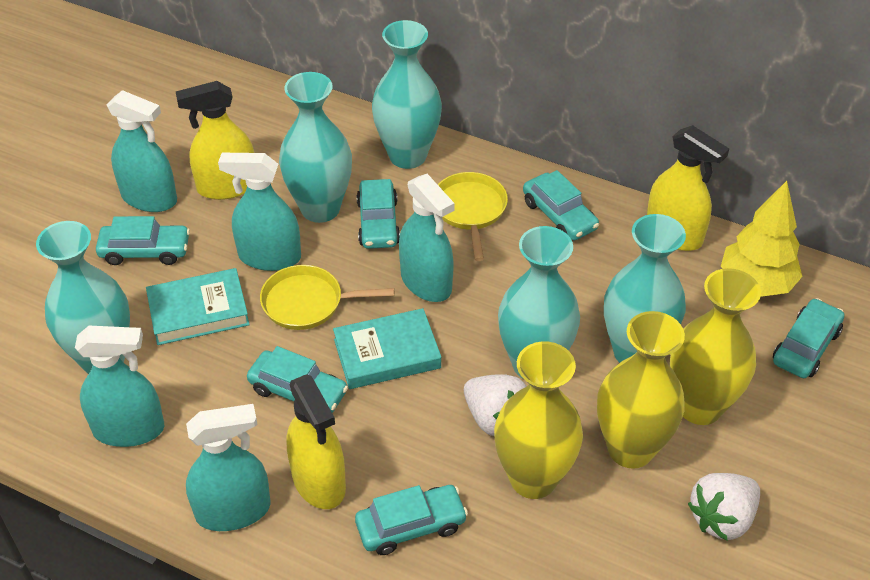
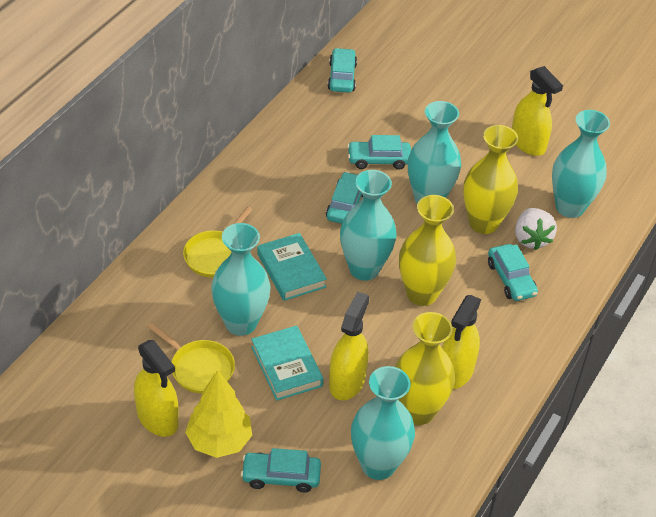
turquoise car: [96,216,190,265] [247,346,348,413] [355,485,468,555] [356,179,400,249] [523,170,599,240] [773,298,844,378] = 6 -> [241,448,321,493] [326,172,363,224] [328,48,357,93] [347,135,411,170] [488,244,538,301] = 5
turquoise spray bottle: [75,326,164,447] [107,90,177,212] [186,404,270,531] [218,153,301,271] [399,174,455,302] = 5 -> none = 0
white strawberry: [464,374,527,436] [688,473,760,540] = 2 -> [515,208,557,250] = 1
yellow spray bottle: [176,81,254,200] [286,374,346,509] [647,125,729,251] = 3 -> [134,340,179,437] [329,292,369,400] [442,295,481,389] [512,66,563,156] = 4

